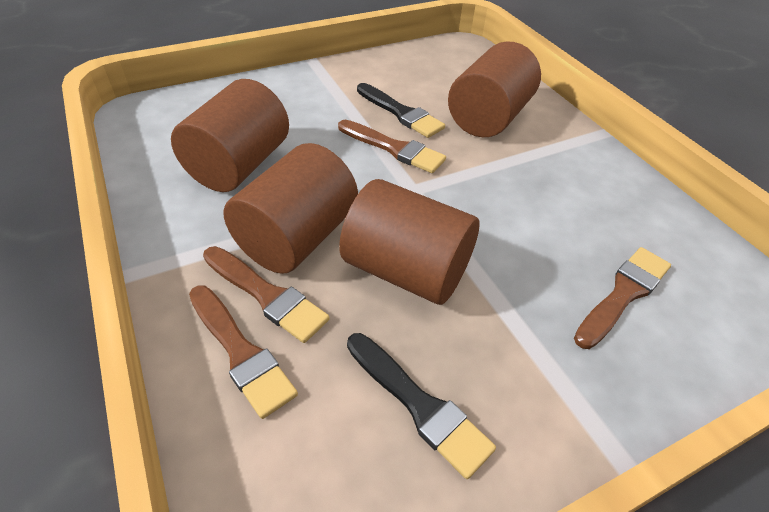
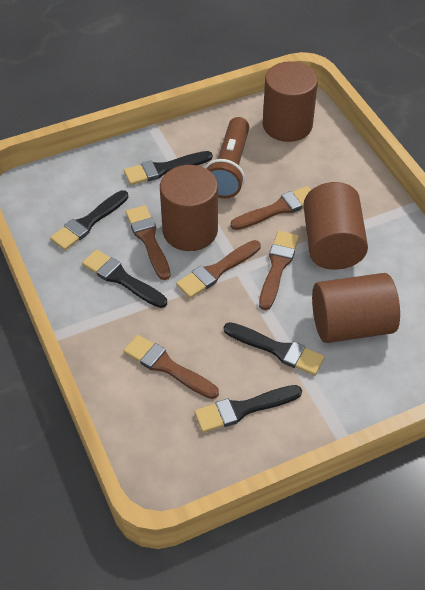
black brush: [347,333,496,479] [357,83,445,138] = 2 -> [50,190,128,250] [82,249,167,308] [124,151,213,185] [194,385,302,433] [224,322,325,376] = 5
brown brush: [189,285,298,419] [203,246,330,343] [338,120,446,173] [574,247,671,349] = 4 -> [124,335,219,399] [126,205,171,280] [176,240,261,298] [230,186,311,230] [259,231,299,310] = 5
brown flashlight: none = 0 -> [205,117,249,198] = 1

